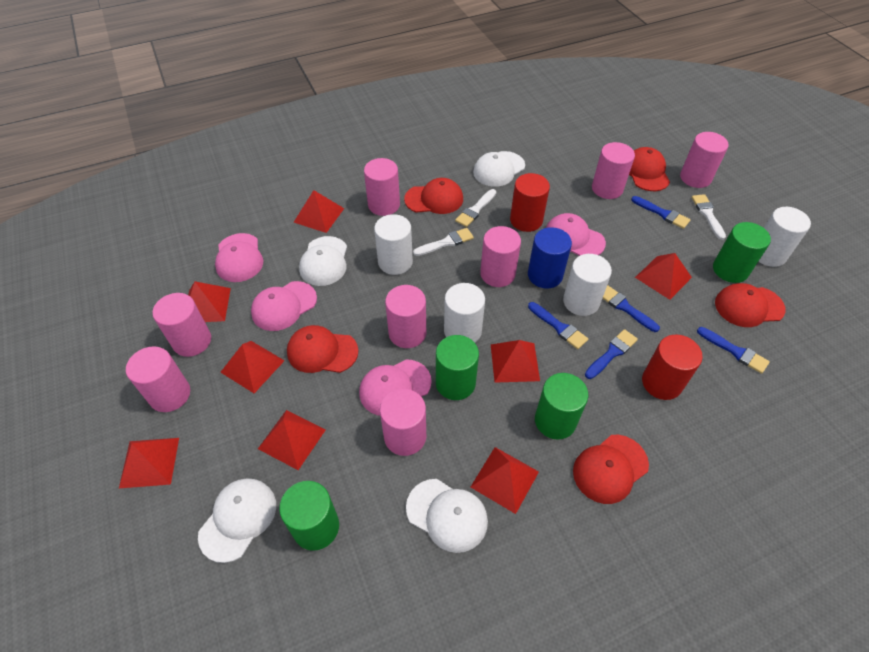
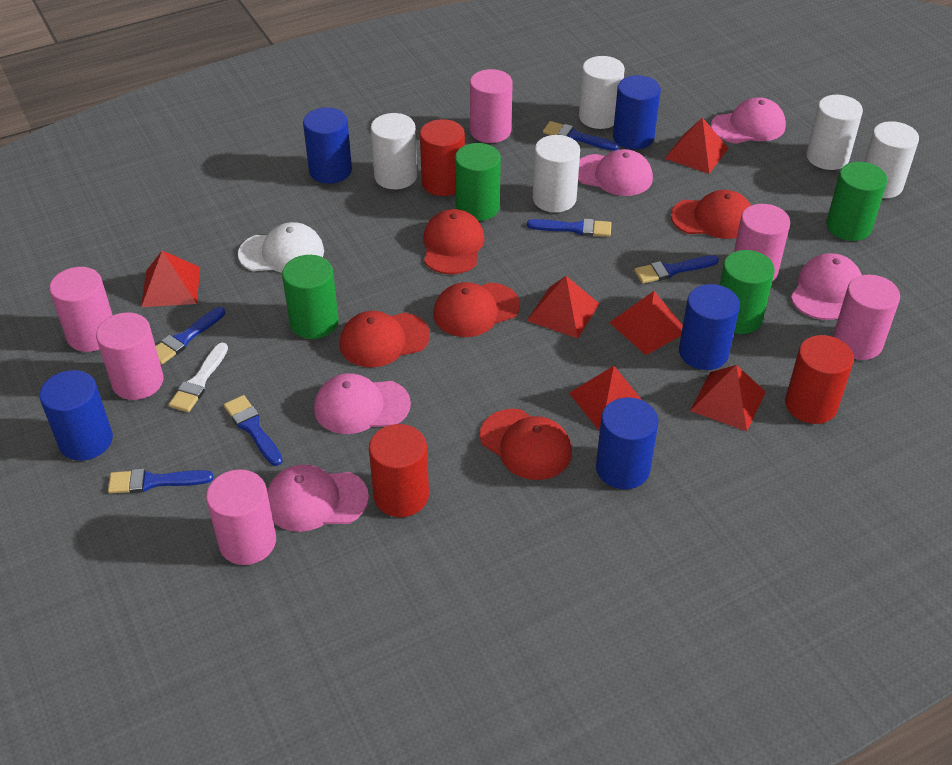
blue brush: [528,302,588,349] [585,329,638,379] [602,285,660,332] [631,196,691,229] [697,327,770,374] = 5 -> [108,469,213,494] [156,307,225,365] [224,395,283,466] [527,218,611,237] [543,121,619,151] [634,255,719,284] = 6
blue cylinder: [528,227,572,289] = 1 -> [39,370,113,461] [303,107,352,184] [596,397,658,489] [613,75,661,149] [679,284,740,370] = 5
pink cap: [215,233,263,282] [251,281,317,331] [359,359,432,416] [546,213,606,256] = 4 -> [267,465,369,532] [314,373,411,434] [578,149,653,196] [711,97,786,144] [791,253,862,320] = 5
pink cylinder: [126,346,190,412] [152,293,211,357] [364,158,400,216] [380,389,426,456] [385,285,426,348] [480,226,521,287] [592,142,635,199] [680,132,729,188] = 8 -> [49,267,113,352] [96,312,164,400] [206,469,276,565] [470,69,513,143] [734,204,790,280] [833,275,900,360] = 6
red cylinder: [510,173,550,232] [642,335,703,400] = 2 -> [369,424,429,517] [420,119,465,196] [785,335,854,424] = 3
red pyramid: [119,438,179,488] [188,281,231,322] [220,341,285,393] [258,410,326,470] [293,190,344,233] [471,447,539,514] [491,340,540,383] [635,253,692,300] = 8 -> [141,250,200,307] [527,276,599,338] [569,366,643,431] [609,291,683,355] [664,117,728,174] [690,365,766,431] = 6
white brush: [413,228,474,256] [455,189,496,227] [691,194,726,240] = 3 -> [169,343,228,412] = 1
white cap: [198,478,276,563] [299,236,347,286] [406,479,488,553] [473,151,525,187] = 4 -> [238,222,324,273] = 1
white cylinder: [374,214,413,275] [444,283,485,343] [563,254,612,316] [758,207,811,267] = 4 -> [371,113,417,189] [533,135,580,213] [579,56,625,129] [806,95,863,170] [864,121,919,198] = 5

